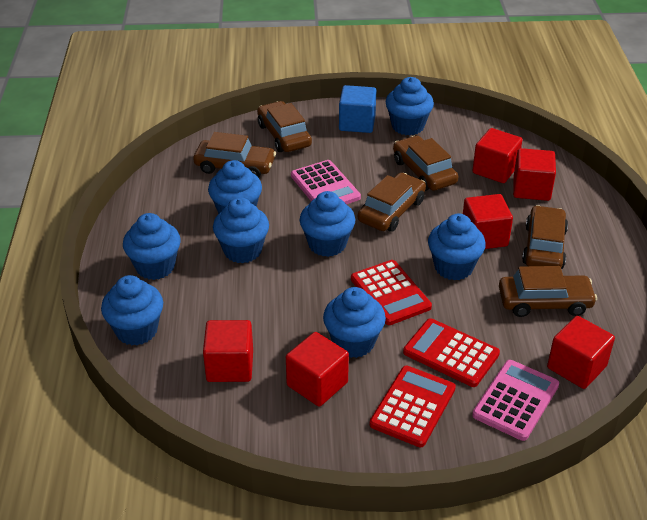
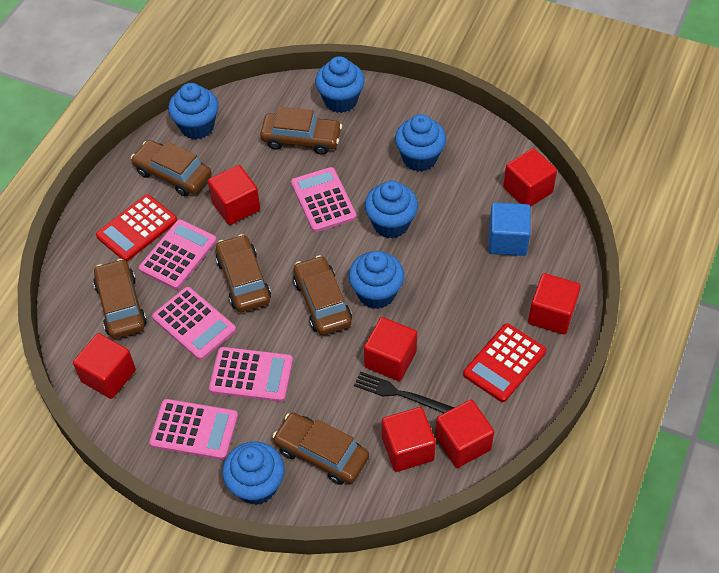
black fork: none = 0 -> [354,371,455,413] = 1
blue cupcake: [101,275,163,346] [123,213,181,280] [208,160,262,214] [213,197,269,263] [300,191,355,257] [323,287,386,358] [386,77,434,135] [428,214,486,280] = 8 -> [168,83,219,139] [222,442,284,505] [315,56,365,113] [348,251,404,309] [365,181,418,238] [395,114,446,171] = 6
pink calculator: [291,160,361,204] [472,360,559,441] = 2 -> [139,219,217,290] [149,399,238,460] [152,287,236,360] [209,347,293,402] [291,167,357,232] = 5
red calculator: [351,260,432,325] [370,366,456,447] [403,318,500,387] = 3 -> [96,194,177,261] [463,323,546,402] = 2
red cube: [203,320,253,382] [286,332,349,407] [463,194,513,249] [472,128,522,183] [513,148,556,201] [547,316,615,389] = 6 -> [73,333,136,399] [208,165,260,225] [364,317,417,381] [382,407,436,472] [435,400,494,468] [503,148,557,207] [528,273,581,335] = 7

